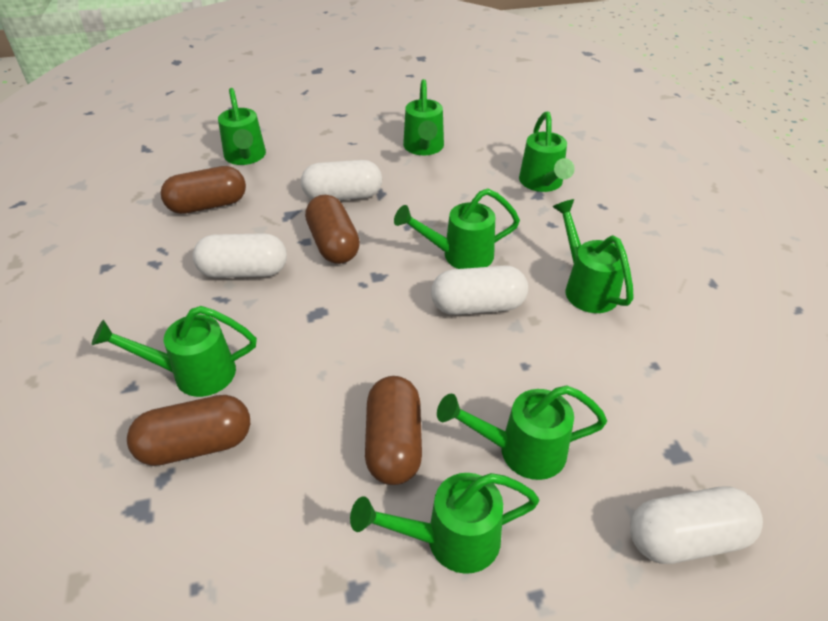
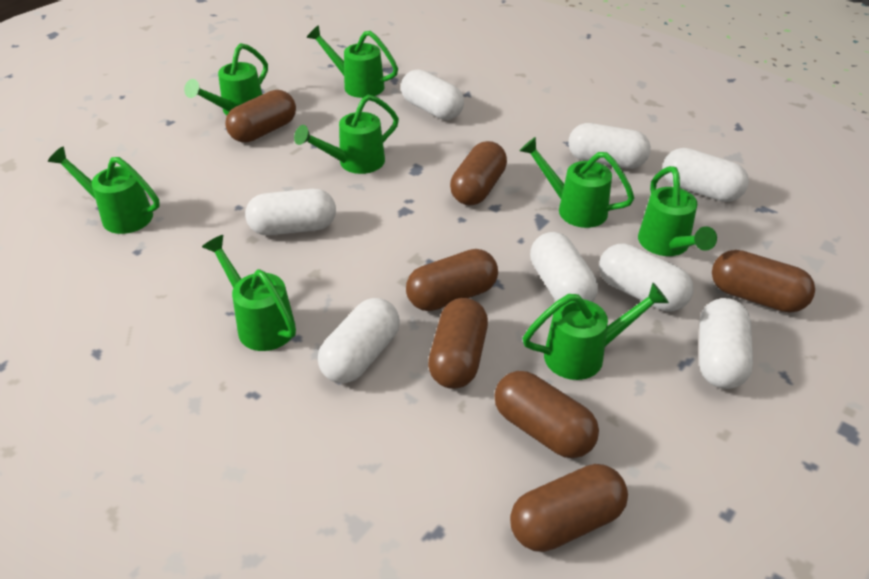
brown capsule: [127,395,250,466] [161,166,246,214] [305,195,360,264] [365,376,422,485] = 4 -> [225,90,296,142] [406,249,498,311] [428,298,488,389] [450,141,507,205] [494,371,599,458] [510,464,628,552] [712,250,815,313] = 7
white capsule: [193,233,287,278] [301,160,382,200] [431,266,528,315] [630,486,763,564] = 4 -> [245,189,336,236] [318,298,400,383] [401,69,464,120] [530,232,598,302] [568,123,651,169] [599,243,693,311] [663,148,749,202] [699,298,753,389] = 8

